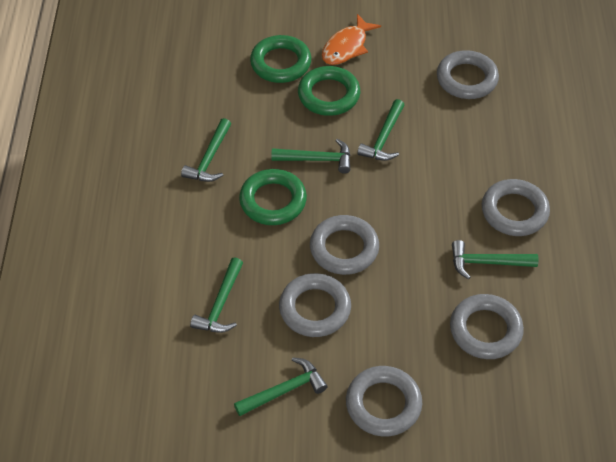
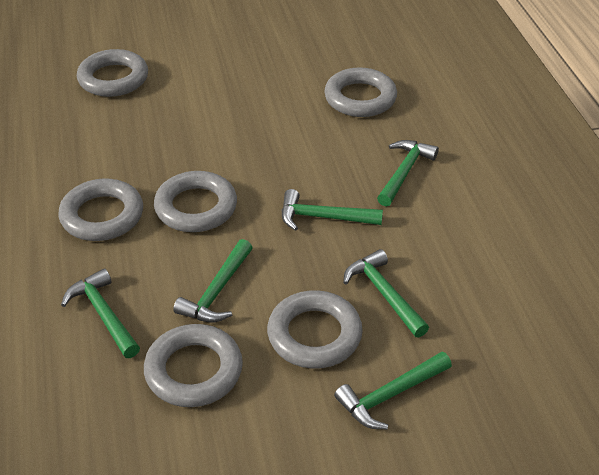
green ring: [239,169,307,225] [250,35,311,83] [298,66,360,116] = 3 -> none = 0
orange fish: [322,14,381,65] = 1 -> none = 0

